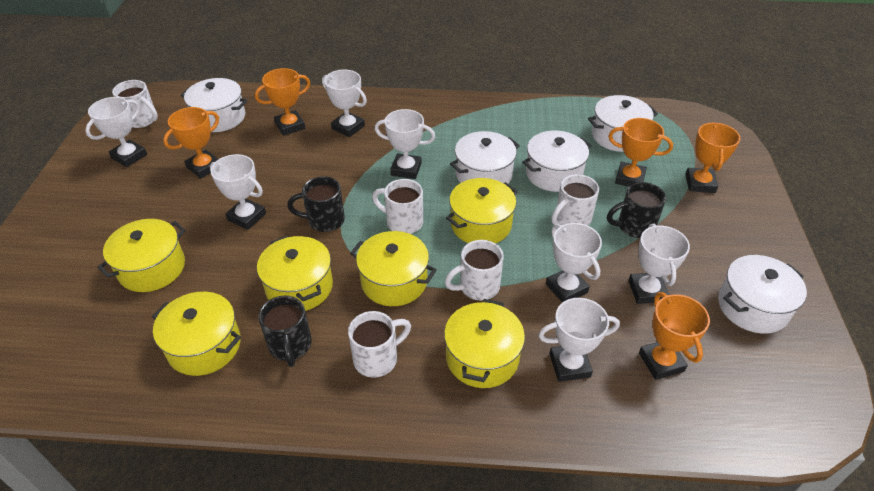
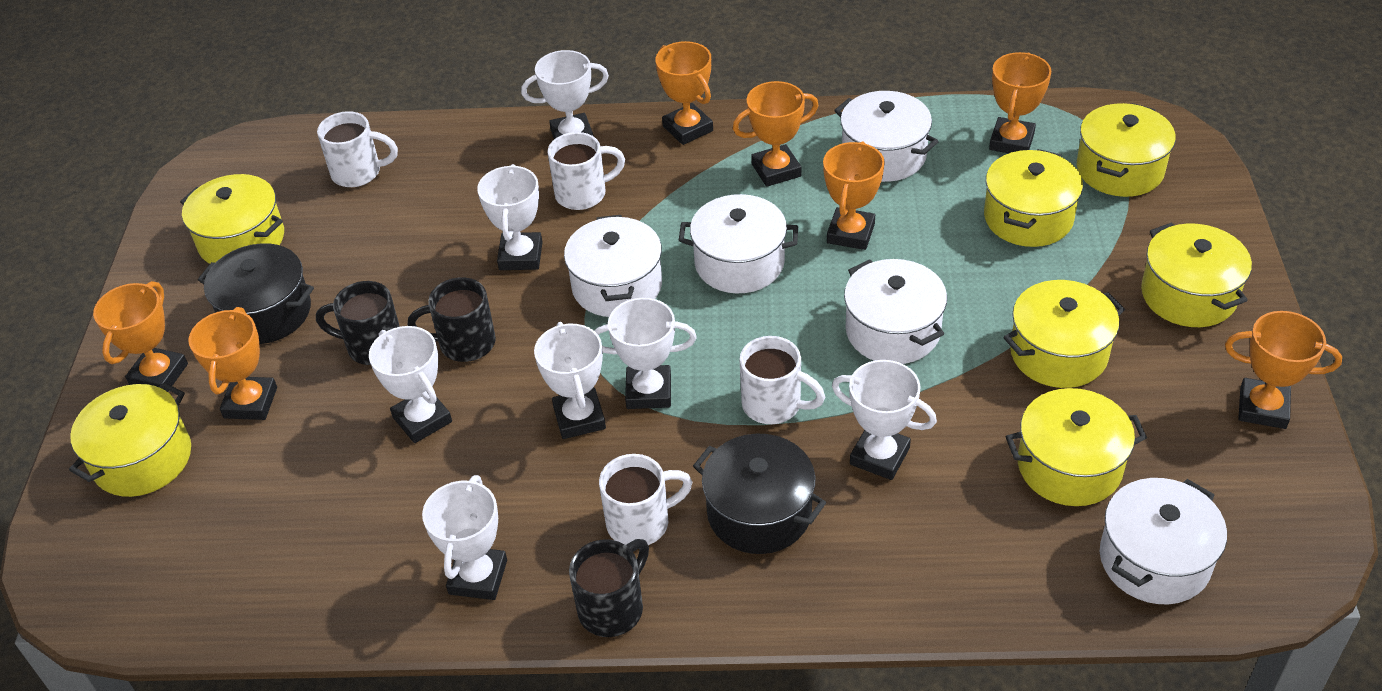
black pot: none = 0 -> [198,243,314,344] [693,434,826,554] = 2
orange trophy: [163,107,219,179] [255,68,310,136] [608,118,673,187] [639,292,710,380] [685,122,740,193] = 5 -> [93,281,188,392] [189,307,277,420] [655,41,713,145] [733,81,819,187] [823,142,885,250] [989,52,1051,153] [1225,311,1342,429] = 7
white mug: [112,80,158,128] [348,311,411,377] [372,179,423,234] [445,240,504,301] [551,174,599,226] = 5 -> [317,111,398,187] [548,132,625,210] [599,454,692,545] [740,336,825,424] = 4
yellow pot: [97,219,186,292] [152,292,241,376] [257,235,333,311] [350,231,437,306] [444,299,525,388] [446,178,518,244] = 6 -> [69,382,191,497] [180,174,284,264] [984,149,1083,247] [1003,280,1125,388] [1006,388,1147,506] [1077,103,1176,197] [1141,222,1252,327] = 7

